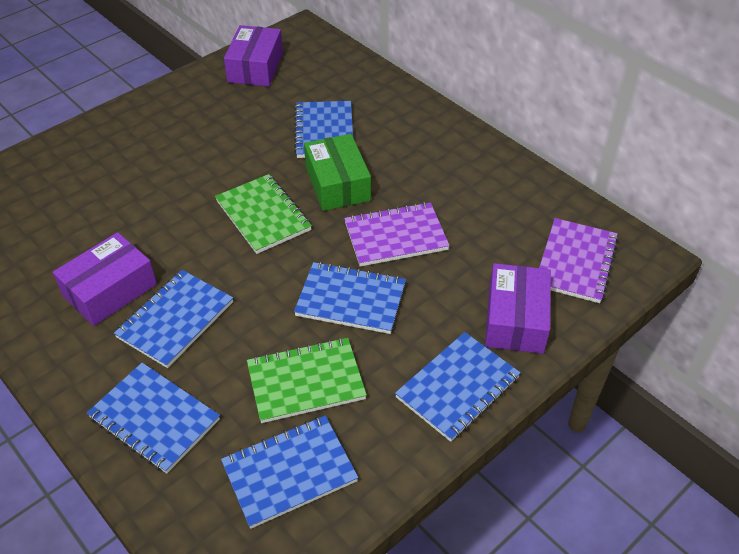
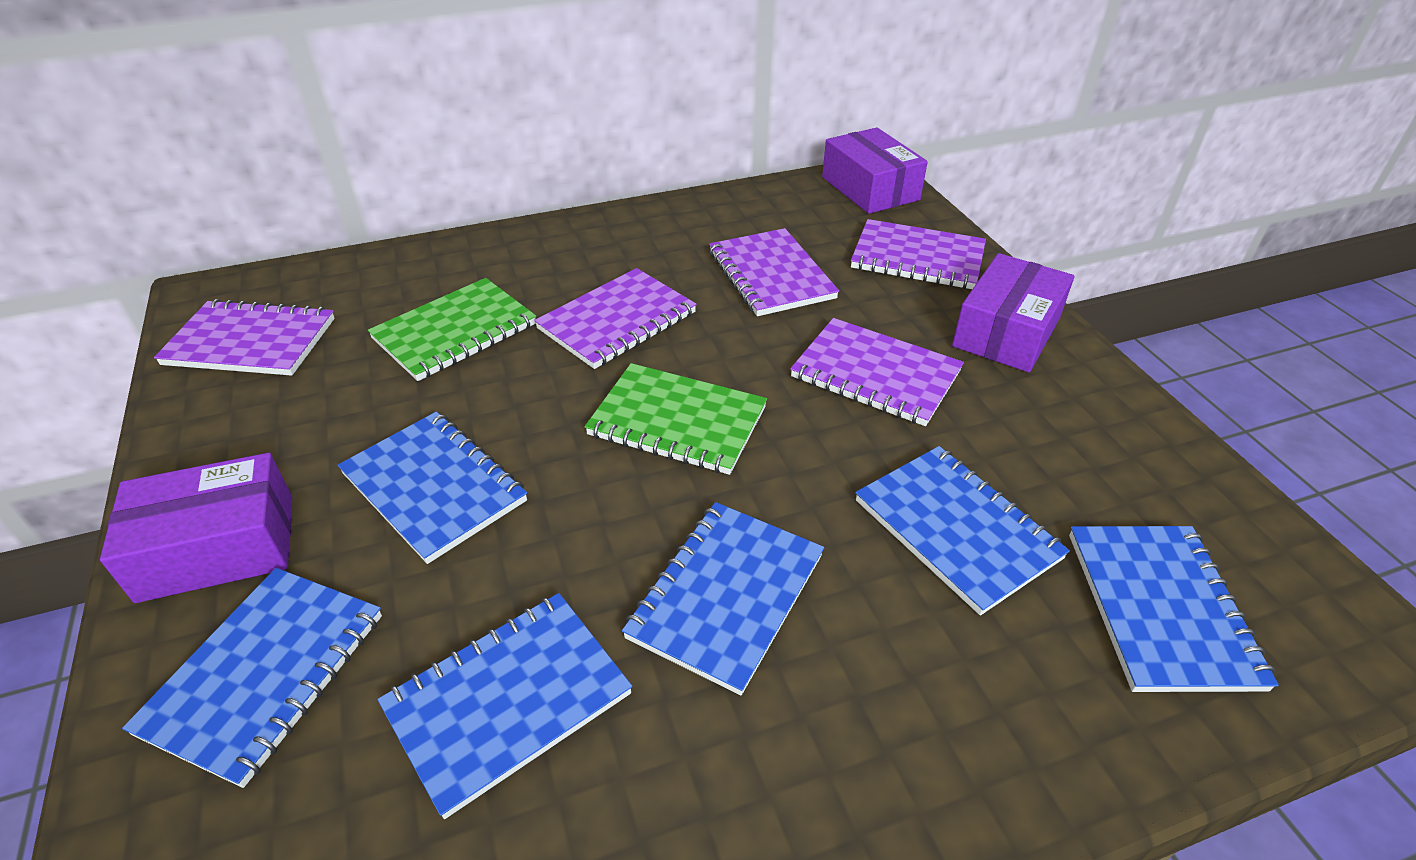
green box: [304,134,371,211] = 1 -> none = 0
purple notebook: [344,202,450,267] [539,218,619,303] = 2 -> [154,299,335,376] [534,268,697,369] [709,228,839,316] [790,318,964,426] [851,219,986,289] = 5

